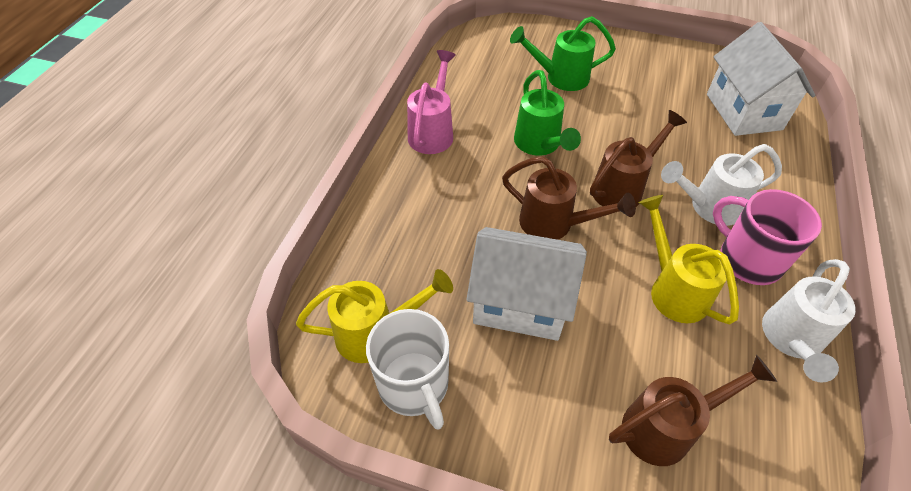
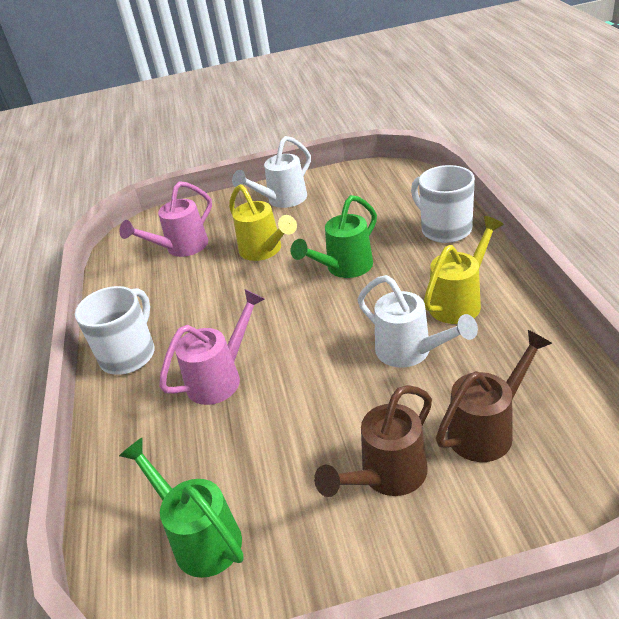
brown watering can: [502,156,636,240] [590,110,687,212] [609,355,777,466] = 3 -> [314,385,432,497] [436,330,552,462] = 2
pink mug: [713,189,822,285] = 1 -> none = 0
pink watering can: [407,50,456,154] = 1 -> [120,181,212,257] [159,289,264,405] = 2
white house: [466,227,587,341] [707,22,815,136] = 2 -> none = 0
white mug: [366,309,449,430] = 1 -> [75,286,155,375] [411,165,475,243] = 2

